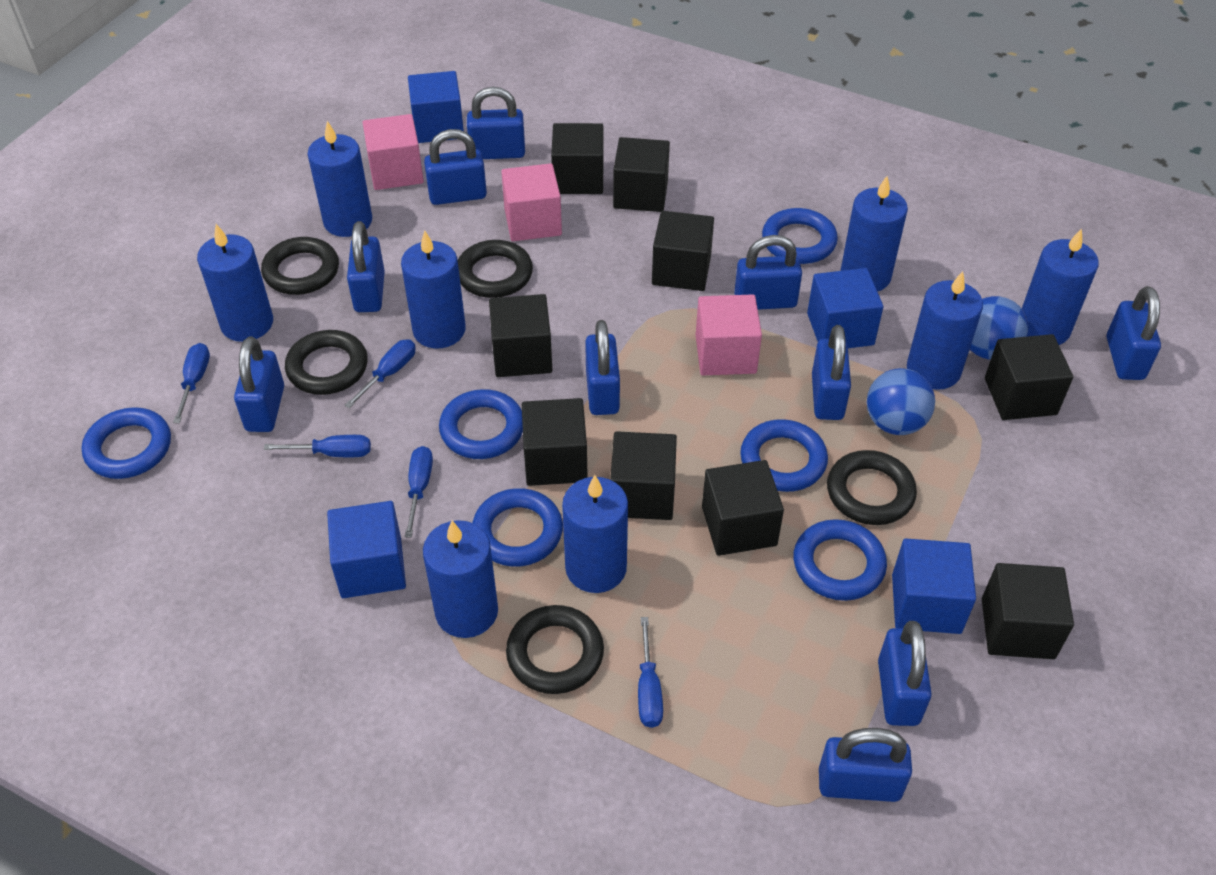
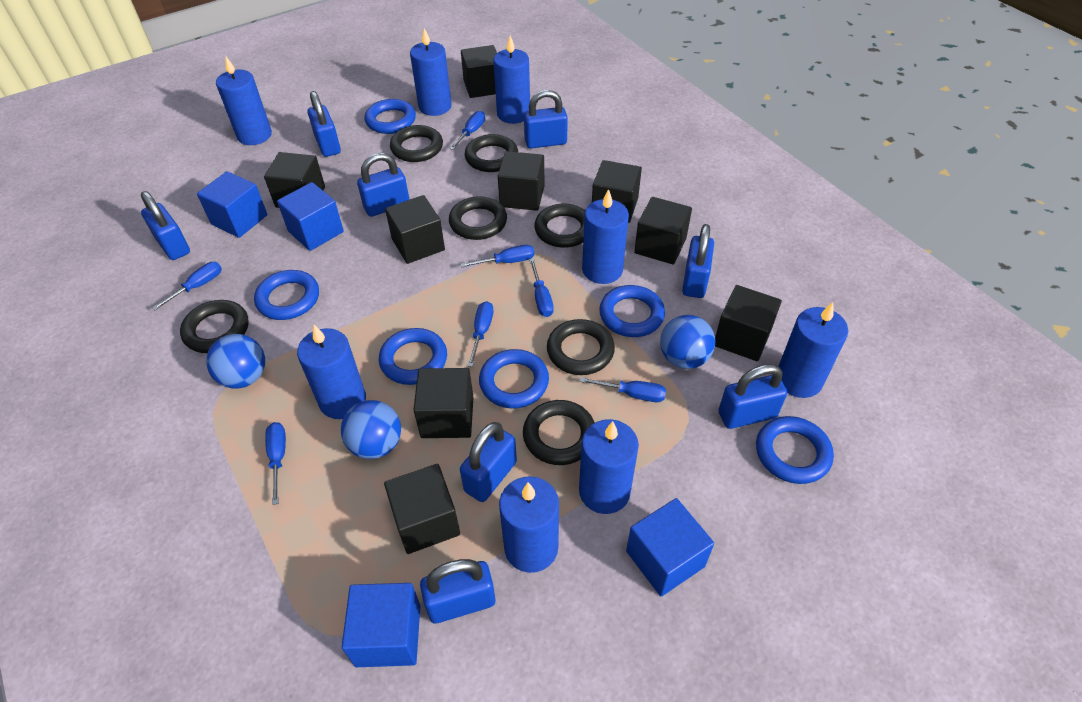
black ring: [261,237,339,295] [285,330,368,395] [458,240,533,298] [506,605,604,694] [827,450,917,525] = 5 -> [180,300,249,353] [390,125,443,162] [449,196,507,240] [465,134,518,172] [523,400,595,465] [534,204,585,248] [547,319,615,375] = 7
blue ball: [867,368,935,435] [970,296,1028,360] = 2 -> [206,334,265,389] [341,400,401,459] [660,315,715,369] = 3
blue padlock: [234,337,284,432] [347,221,385,312] [424,129,487,205] [467,87,525,159] [585,320,620,415] [734,235,802,310] [812,325,851,420] [819,728,912,802] [878,621,932,726] [1107,286,1161,380] = 10 -> [141,191,190,260] [308,91,341,157] [357,153,410,217] [420,559,495,624] [460,422,517,502] [524,90,568,148] [682,224,714,298] [719,364,787,429] = 8
blue screwdriver: [173,343,210,423] [264,435,371,457] [344,339,416,408] [405,446,433,538] [638,617,663,728] = 5 -> [152,262,222,310] [265,422,286,505] [450,111,485,150] [460,245,534,268] [467,301,494,367] [529,258,554,317] [579,377,666,402] = 7
pink cube: [363,114,424,190] [501,163,562,241] [696,294,762,375] = 3 -> none = 0

